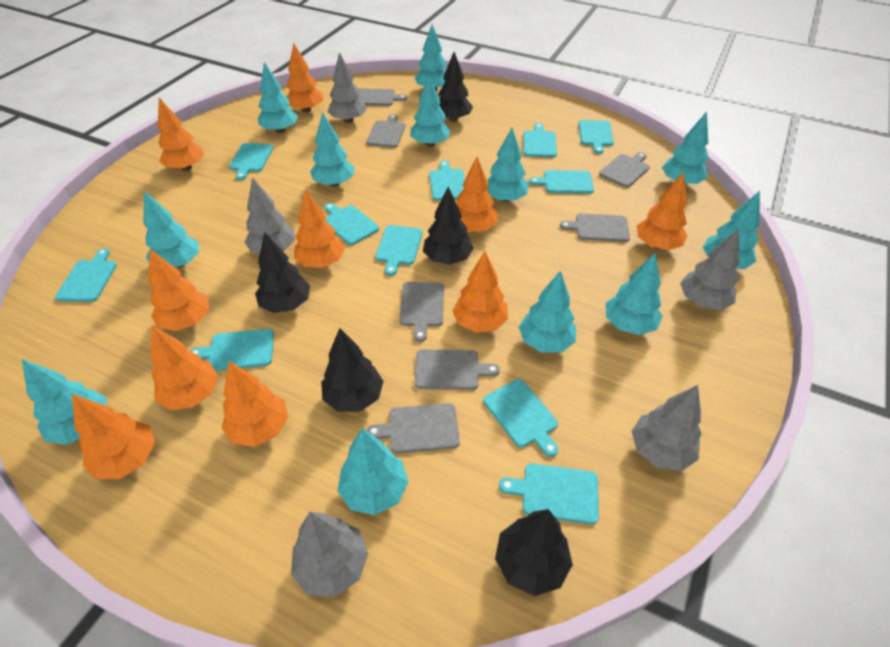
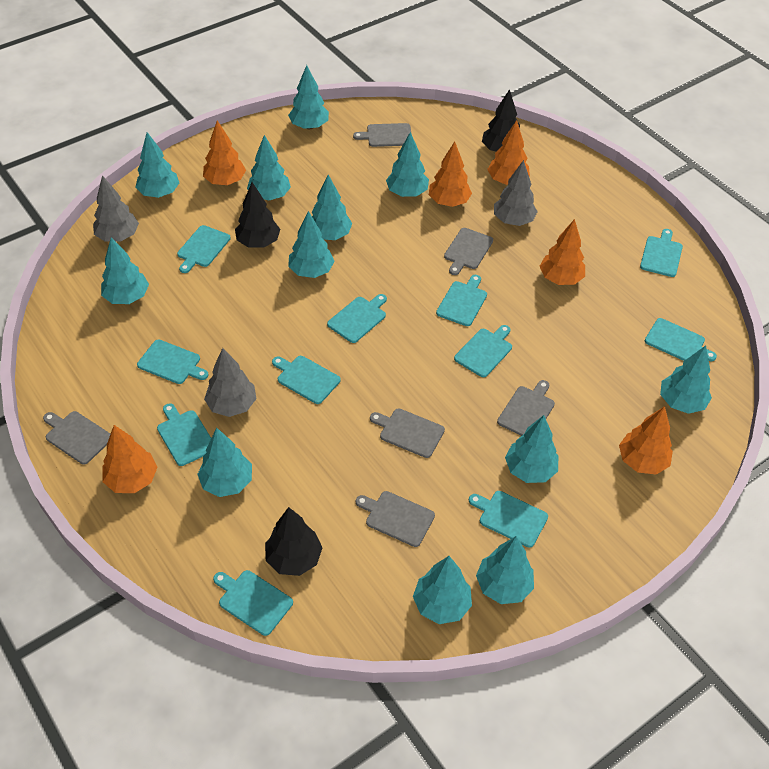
black tree: [255,232,310,313] [321,328,384,412] [423,186,474,265] [438,52,473,122] [495,509,573,596] = 5 -> [235,182,280,248] [265,507,323,576] [482,89,520,152] = 3
grey cutting board: [358,88,407,106] [366,114,405,148] [366,403,460,454] [399,282,444,342] [415,349,500,390] [560,213,630,242] [599,152,650,187] = 7 -> [43,411,110,464] [353,123,411,147] [356,491,435,547] [370,408,445,458] [444,228,493,275] [497,380,555,436] = 6
grey tree: [244,177,295,254] [291,512,368,597] [328,52,367,123] [632,385,702,471] [680,229,739,310] = 5 -> [93,175,139,242] [204,348,257,417] [494,160,538,226] = 3
orange tree: [72,394,155,479] [149,249,209,331] [151,325,218,410] [158,98,204,171] [222,361,289,447] [287,43,323,113] [294,190,345,268] [452,251,508,333] [457,157,497,232] [637,172,687,250] = 10 -> [102,425,157,493] [203,120,246,185] [429,141,472,207] [487,120,530,185] [539,219,585,285] [619,406,673,475] = 6

